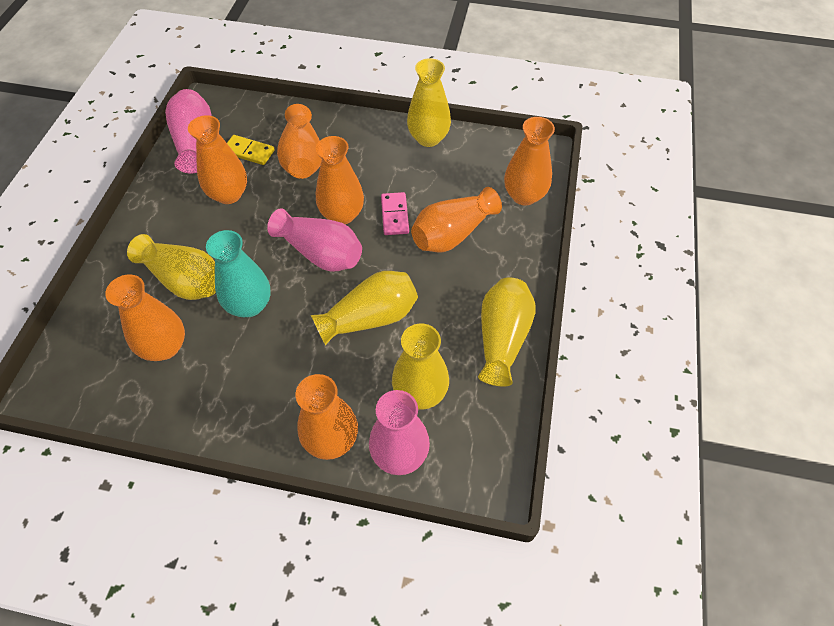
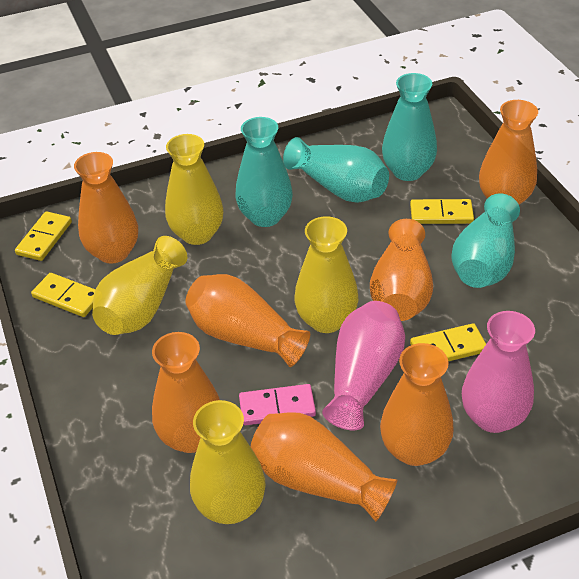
pink vase: [165,89,212,174] [267,208,362,272] [369,390,430,475] = 3 -> [322,301,405,430] [462,311,535,433] = 2
turquoise vase: [206,230,270,317] = 1 -> [236,117,293,227] [283,137,389,203] [382,73,437,181] [451,193,520,288] = 4
yellow domino: [227,135,275,165] = 1 -> [15,211,72,261] [31,273,96,317] [410,199,474,224] [410,323,486,361] = 4
yellow vase: [127,234,216,300] [311,271,418,345] [392,323,449,410] [407,58,451,147] [478,277,536,386] = 5 -> [92,236,187,335] [165,134,223,245] [190,400,266,524] [295,216,358,333] = 4

